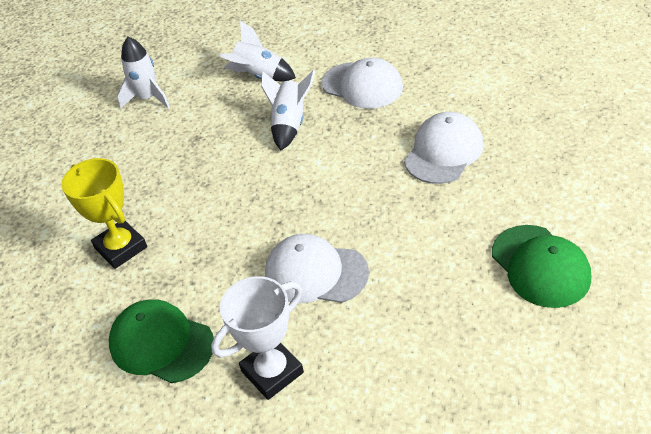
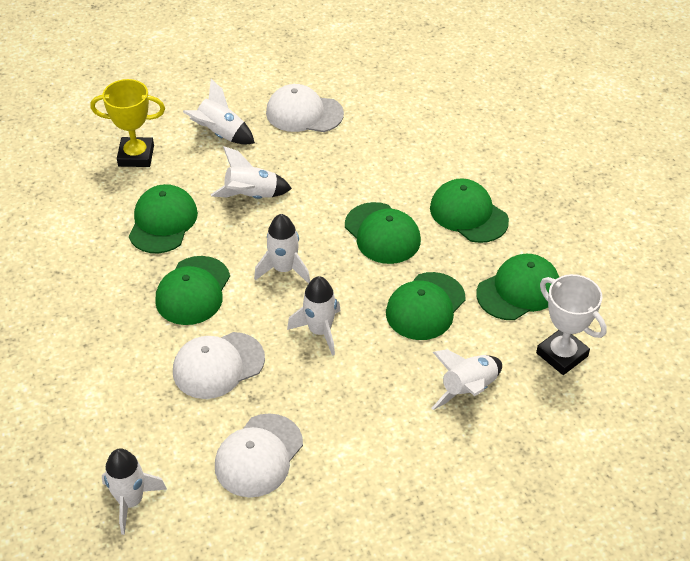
green cap: [109,299,214,383] [492,225,591,308] = 2 -> [129,184,198,253] [155,256,230,325] [345,202,421,264] [386,272,466,340] [430,178,509,243] [476,254,559,320] = 6
white rocket: [117,37,170,109] [219,21,296,81] [261,70,315,150] = 3 -> [102,448,167,535] [183,79,255,144] [211,146,292,199] [254,214,310,284] [287,276,341,356] [432,349,502,410] = 6

